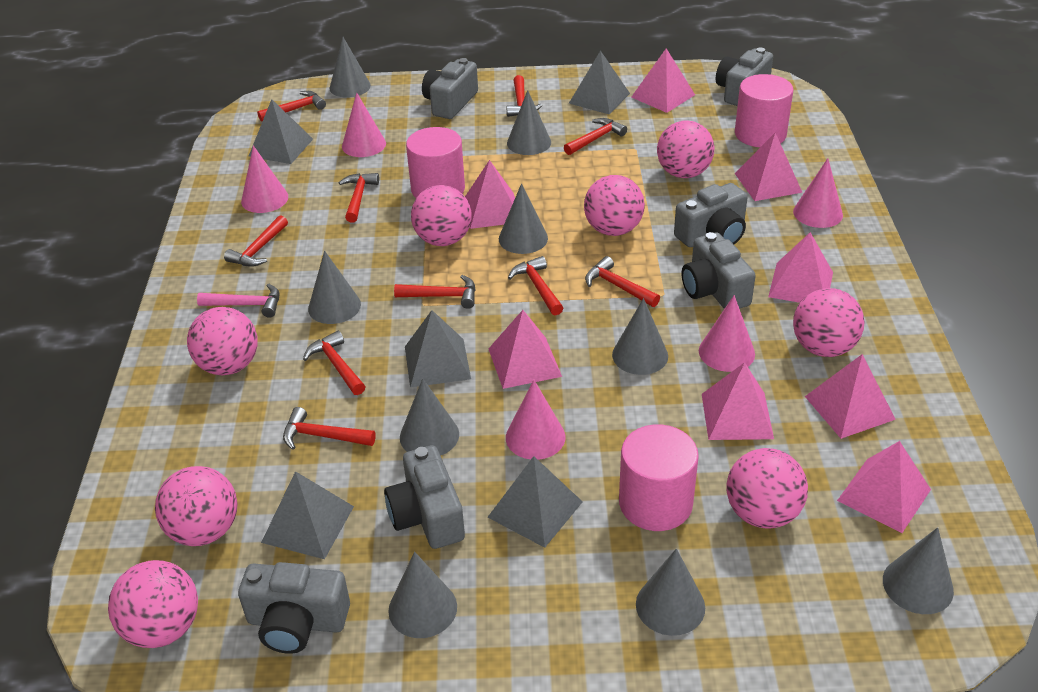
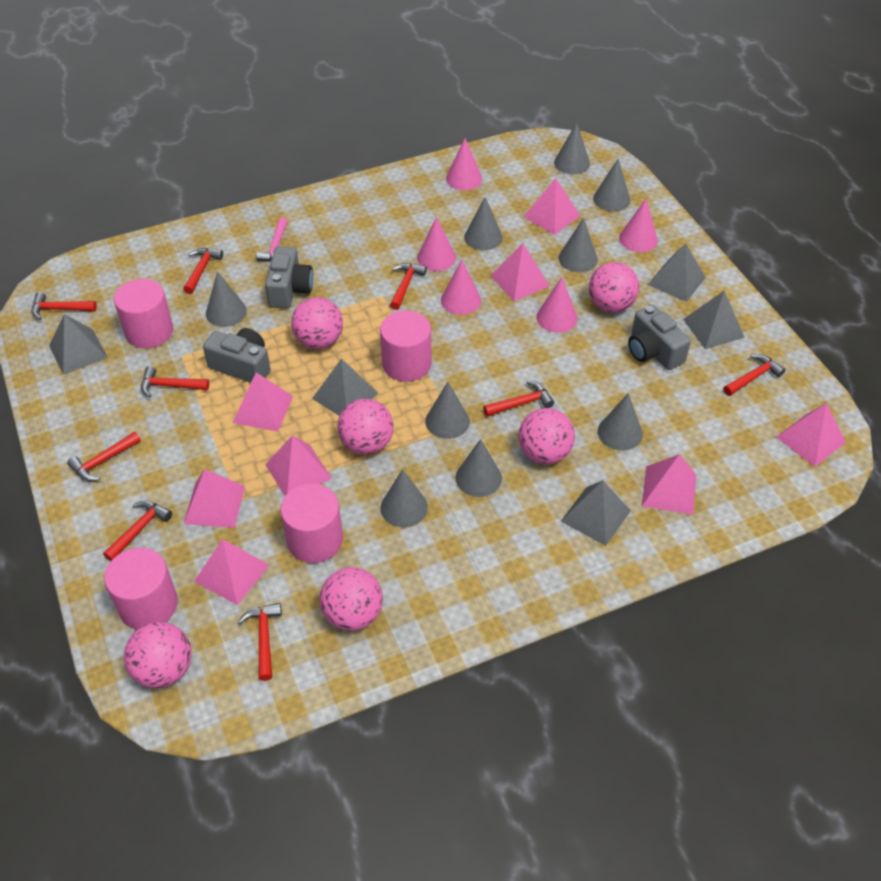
grey camera: [238,562,350,654] [384,445,465,549] [422,58,478,119] [674,183,748,247] [682,232,756,309] [716,47,773,106] = 6 -> [203,328,270,383] [265,246,313,308] [628,305,691,370] = 3
pink ball: [108,560,198,648] [155,466,238,546] [187,307,258,375] [411,185,472,246] [584,175,645,236] [657,120,715,178] [727,448,808,529] [793,288,865,357] = 8 -> [124,622,192,688] [291,297,343,349] [320,567,383,631] [337,399,394,455] [518,408,575,464] [589,262,639,313] = 6
pink cylinder: [406,127,465,198] [619,425,699,531] [735,74,794,147] = 3 -> [104,548,178,629] [114,279,173,348] [280,484,343,563] [380,311,431,382] = 4
red hammer: [224,215,288,267] [257,91,326,122] [283,407,376,450] [303,331,366,395] [339,173,379,223] [394,275,475,309] [506,75,542,117] [508,256,563,315] [564,118,627,155] [585,256,660,307] = 10 -> [31,292,97,320] [67,432,141,481] [103,500,172,561] [141,366,209,398] [183,248,223,294] [238,603,282,681] [390,263,427,310] [483,381,554,417] [723,354,785,396] = 9

